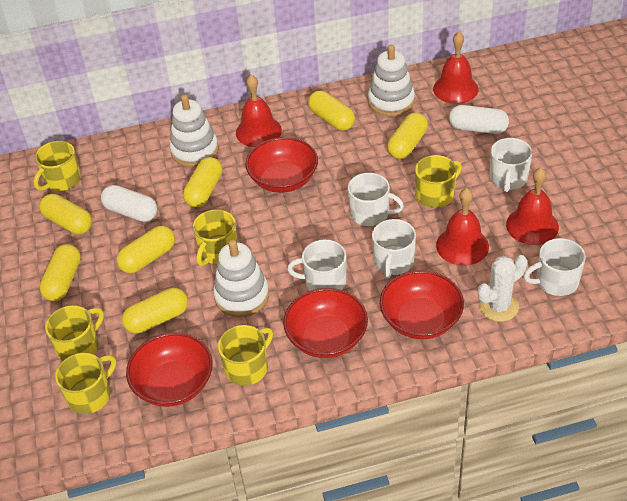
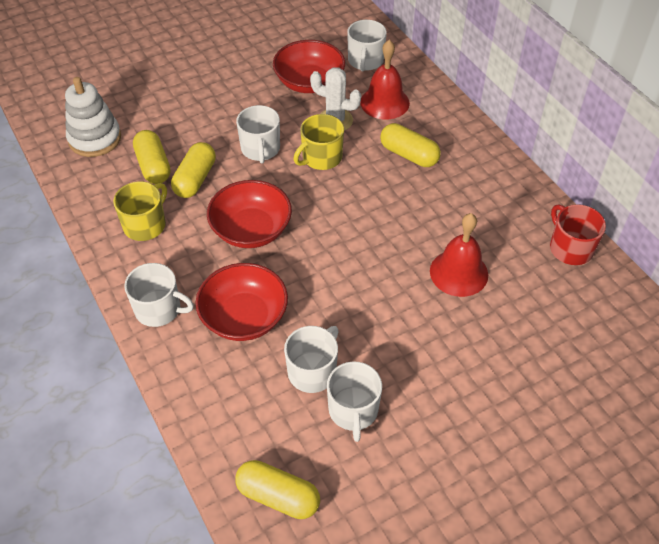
red bell: [236,75,282,147] [433,32,478,104] [436,188,489,266] [506,167,559,245] = 4 -> [360,40,410,120] [430,213,488,297] = 2
red bowl: [126,332,213,407] [245,137,318,193] [283,288,368,358] [380,270,464,339] = 4 -> [195,263,288,341] [207,180,292,248] [273,40,345,93] = 3
red mug: none = 0 -> [550,204,606,265] = 1
white capsule: [101,185,158,222] [449,105,509,134] = 2 -> none = 0
white stacking toy: [170,95,219,167] [213,240,269,317] [368,45,415,116] = 3 -> [65,77,121,157] = 1
yellow capsule: [39,194,92,234] [40,244,81,301] [117,226,175,273] [122,288,188,334] [183,157,222,207] [308,91,355,130] [387,113,428,159] = 7 -> [133,130,171,184] [171,142,216,198] [235,460,320,519] [380,123,441,167] = 4
yellow mug: [34,141,81,191] [45,305,104,361] [55,353,116,414] [193,209,238,266] [218,325,273,386] [415,155,462,208] = 6 -> [113,181,167,241] [293,114,344,170] = 2

